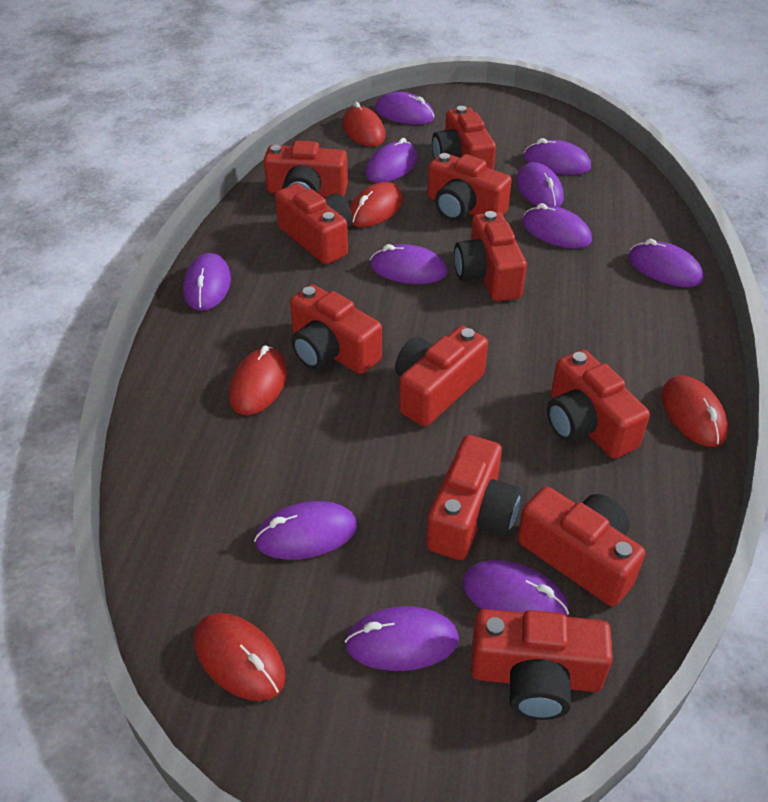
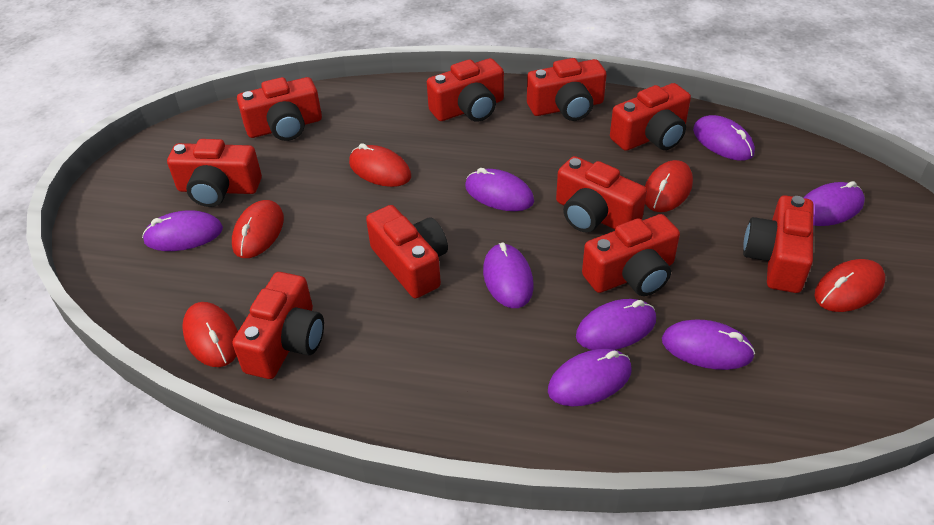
purple mouse: [183,253,231,311] [254,501,357,560] [345,606,459,671] [365,138,417,183] [370,244,447,284] [375,92,435,125] [462,560,569,617] [516,162,564,207] [522,203,592,249] [524,138,591,175] [628,239,703,287] = 11 -> [142,210,223,251] [465,168,534,211] [483,242,534,308] [548,349,631,406] [576,299,656,350] [662,320,755,370] [693,115,755,161] [803,181,865,226] = 8
red camera: [264,140,348,197] [275,183,353,265] [290,284,382,374] [395,326,488,427] [426,435,521,560] [427,153,512,221] [432,106,496,170] [454,211,527,301] [471,609,613,720] [517,486,645,606] [547,350,650,459] = 11 -> [167,139,262,207] [232,272,324,379] [237,77,322,141] [366,205,448,298] [427,58,504,122] [527,58,607,121] [556,156,647,232] [582,214,680,296] [610,83,691,151] [743,195,813,293] = 10

